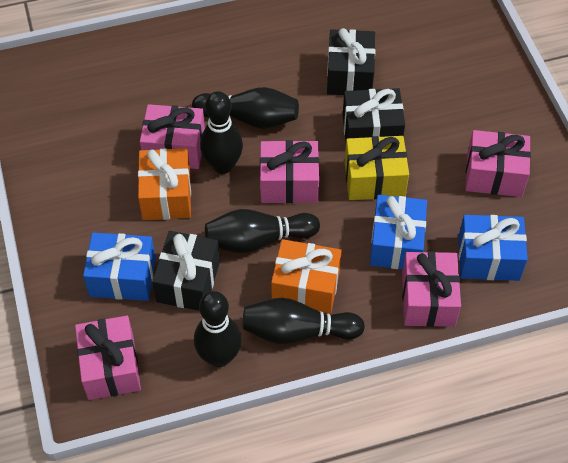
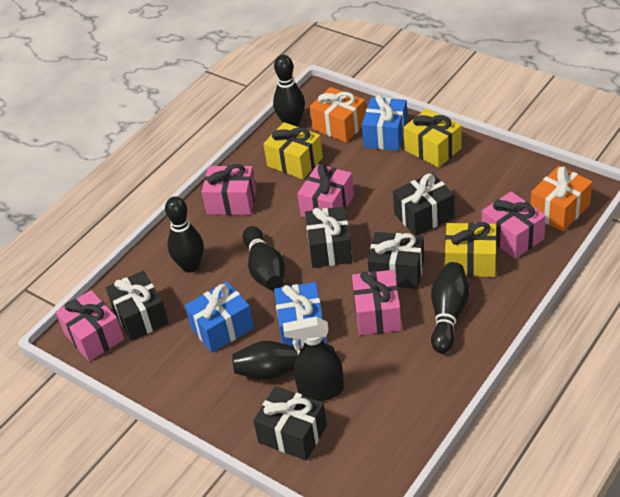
black gift: [152,231,220,311] [327,28,375,95] [343,88,405,140] = 3 -> [106,271,169,341] [253,386,327,461] [305,206,352,268] [368,232,424,289] [393,173,454,235] = 5
black spray bottle: none = 0 -> [283,317,344,401] = 1
yellow gift: [345,136,409,200] = 1 -> [263,122,323,179] [403,108,462,168] [445,222,497,277] = 3

